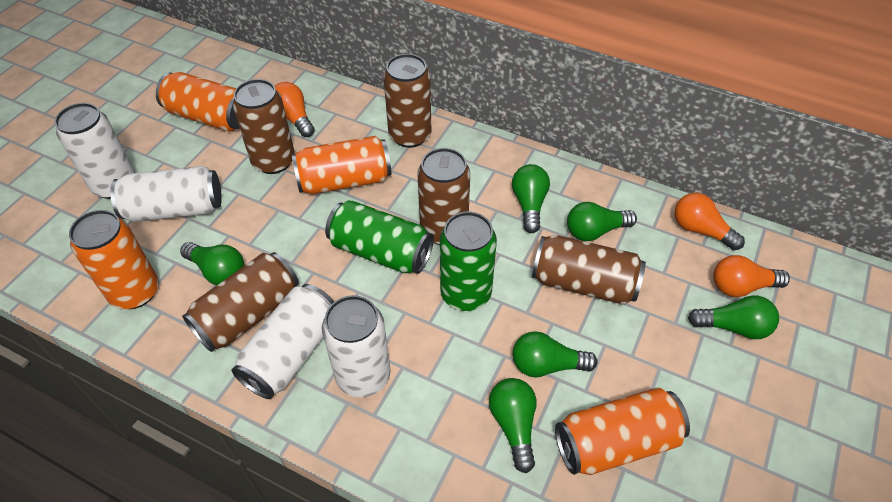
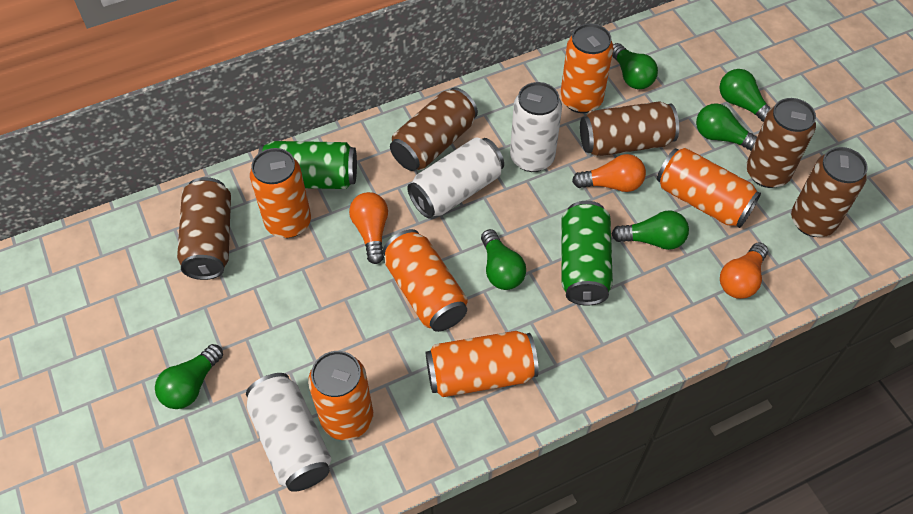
orange can: [69,210,159,309] [156,72,240,132] [292,136,391,195] [555,388,690,475] = 4 -> [250,148,311,238] [308,351,373,440] [383,229,468,332] [426,331,539,397] [560,24,614,113] [657,148,761,228] = 6
white can: [55,103,135,199] [110,166,222,222] [232,284,334,399] [322,295,391,397] = 4 -> [246,373,331,492] [407,137,504,218] [510,82,562,172] = 3

